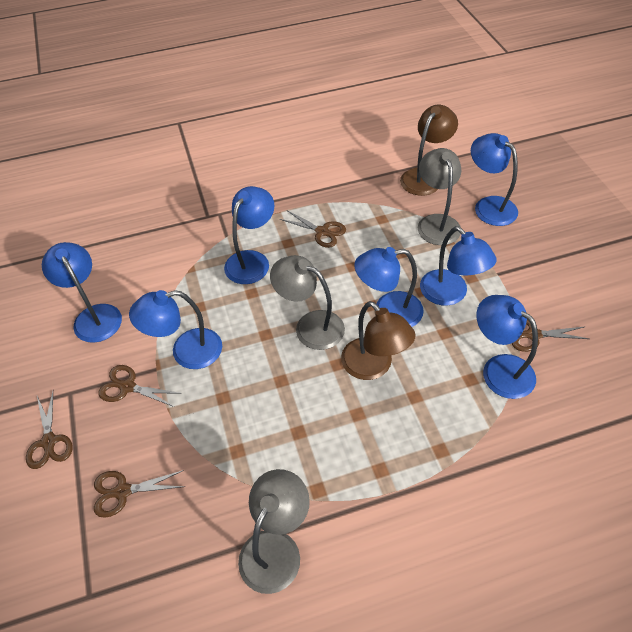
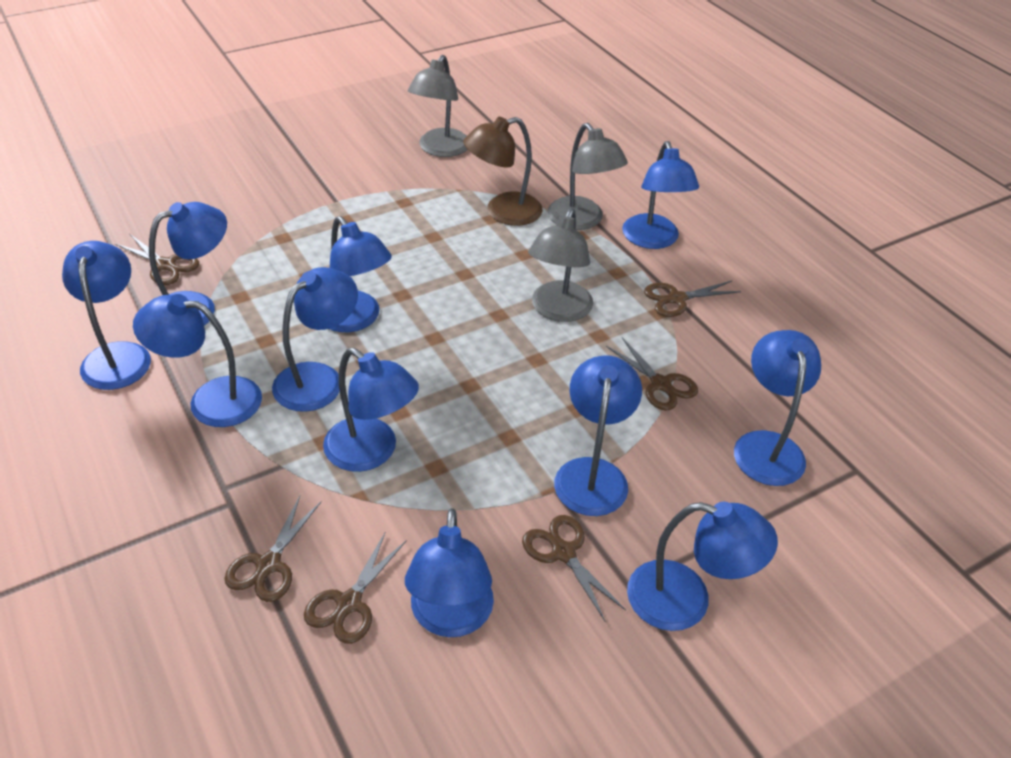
blue lamp: [42,242,122,343] [129,290,222,369] [224,186,275,284] [354,247,424,327] [420,226,497,306] [471,133,518,226] [476,295,538,399] = 7 -> [62,241,151,390] [133,294,262,427] [149,202,227,326] [272,267,358,412] [323,348,419,472] [330,216,392,332] [405,508,494,637] [554,355,642,516] [622,141,699,249] [627,502,778,631] [734,330,821,486] = 11
brown lamp: [341,301,416,380] [400,105,458,196] = 2 -> [463,117,543,226] = 1
brown scissors: [26,391,73,469] [94,470,185,518] [98,365,182,407] [280,210,346,248] [512,319,589,352] = 5 -> [115,234,199,285] [224,496,322,602] [304,533,407,644] [522,515,626,621] [606,338,698,411] [644,281,741,317] = 6

